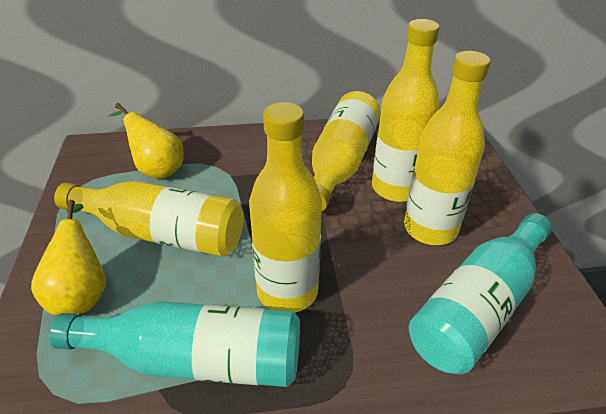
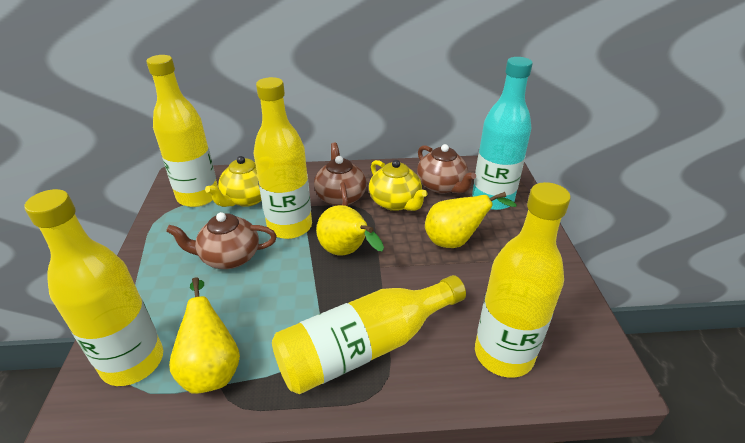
brown teapot: none = 0 -> [166,212,277,269] [314,143,367,206] [417,144,476,194] = 3
turquoise bottle: [49,301,300,387] [409,213,552,374] = 2 -> [472,57,533,210] = 1
yellow pear: [31,200,106,315] [109,103,184,179] = 2 -> [169,277,240,394] [316,205,384,255] [425,192,517,248] = 3
yellow teapot: none = 0 -> [205,156,262,207] [369,160,427,211] = 2

